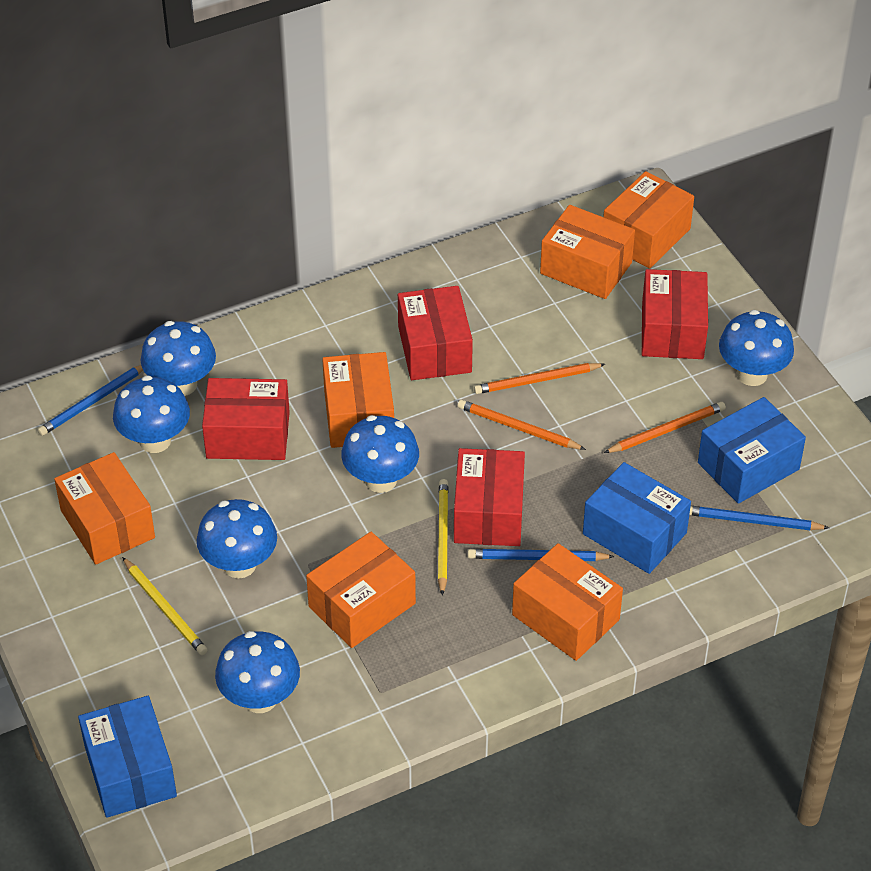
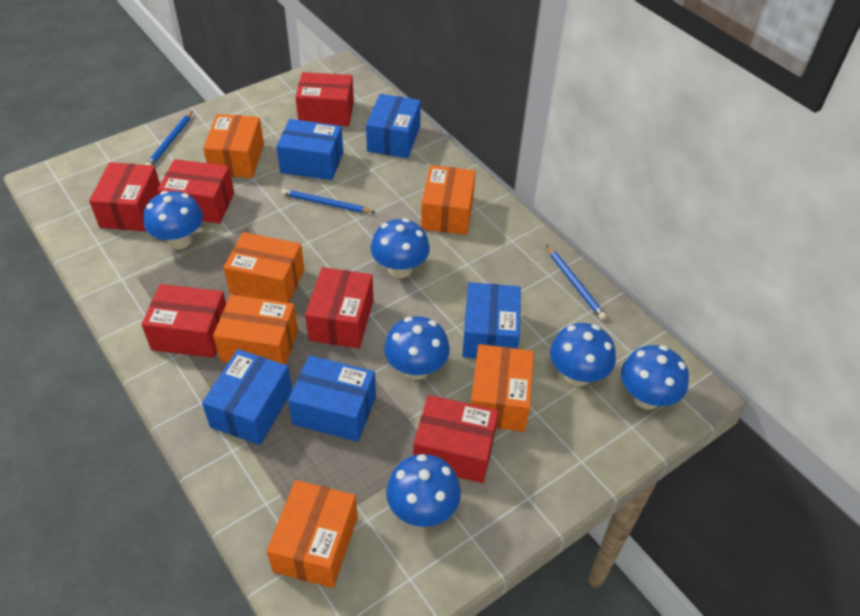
blue box: [78,696,177,818] [583,462,691,574] [698,397,806,504] = 3 -> [202,349,292,445] [276,119,343,180] [288,355,376,442] [366,94,421,158] [462,282,521,358] = 5
orange pencil: [458,400,586,450] [474,363,605,394] [604,402,726,453] = 3 -> none = 0
red box: [202,378,290,460] [398,286,473,380] [454,448,525,546] [642,269,708,359] = 4 -> [89,162,160,231] [141,284,226,358] [158,159,234,224] [295,72,354,126] [305,267,373,348] [413,395,499,483] = 6
yellow pencil: [122,557,208,655] [438,479,449,596] = 2 -> none = 0

